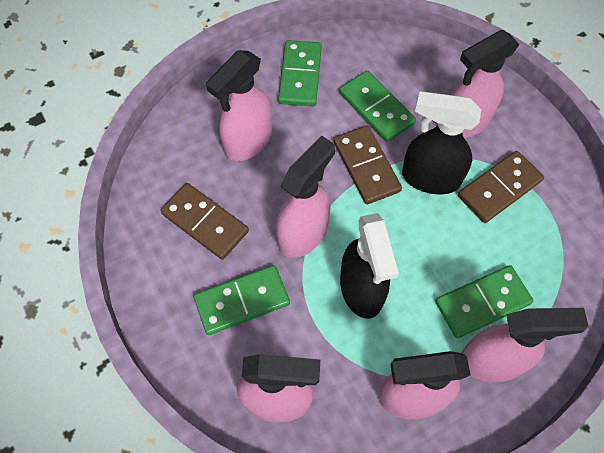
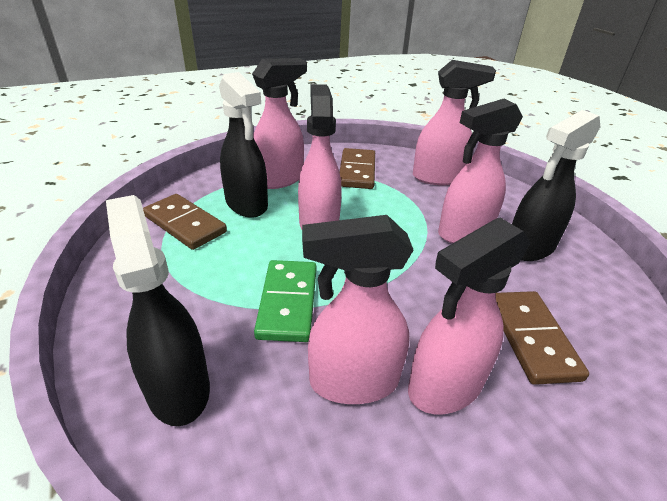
black spray bottle: [340,213,399,319] [402,91,481,194] = 2 -> [106,195,210,426] [219,72,268,218] [512,110,600,261] = 3
green domino: [194,265,290,335] [278,40,322,106] [339,71,416,142] [435,265,533,338] = 4 -> [254,260,317,342] = 1

